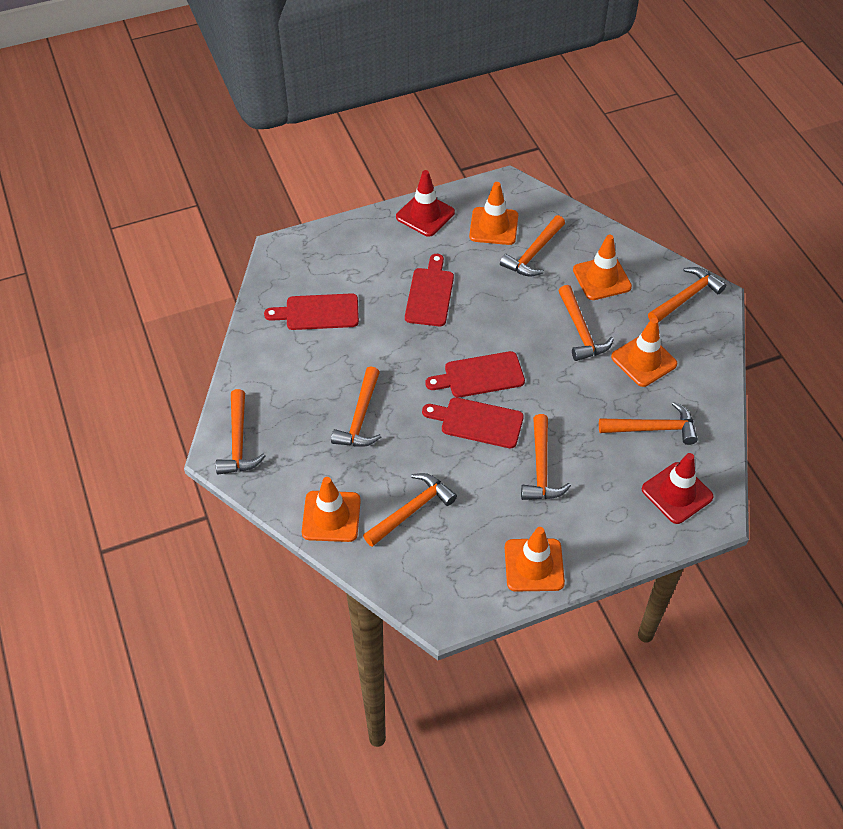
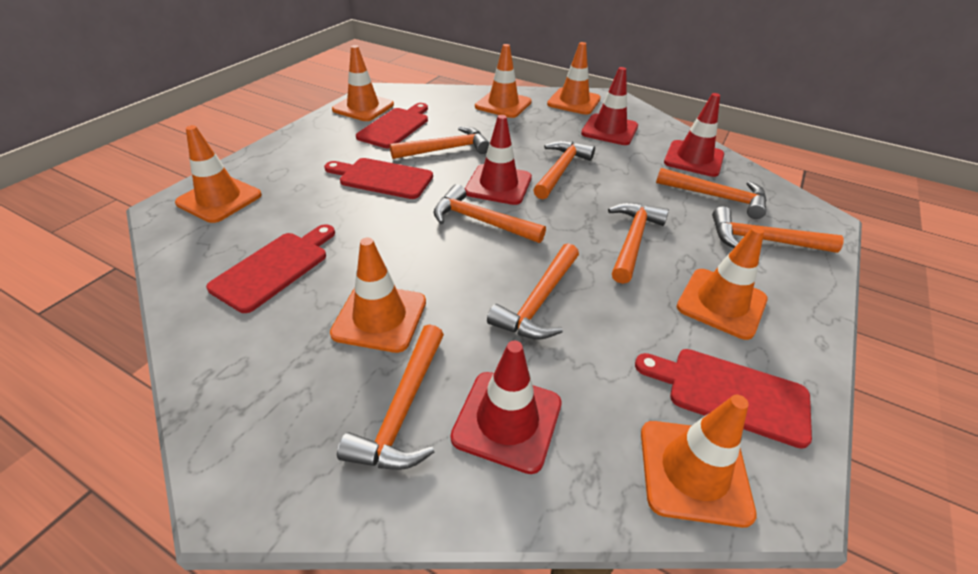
orange traffic cone: [302,477,361,542] [469,182,518,245] [505,527,565,591] [573,234,632,300] [611,318,677,387] = 5 -> [175,125,262,223] [330,238,426,353] [332,45,394,121] [475,44,532,118] [547,42,601,115] [641,395,757,528] [677,226,768,340] = 7
red traffic cone: [396,170,455,237] [642,453,714,524] = 2 -> [450,341,562,474] [465,115,532,205] [581,67,638,145] [664,93,724,177] = 4

